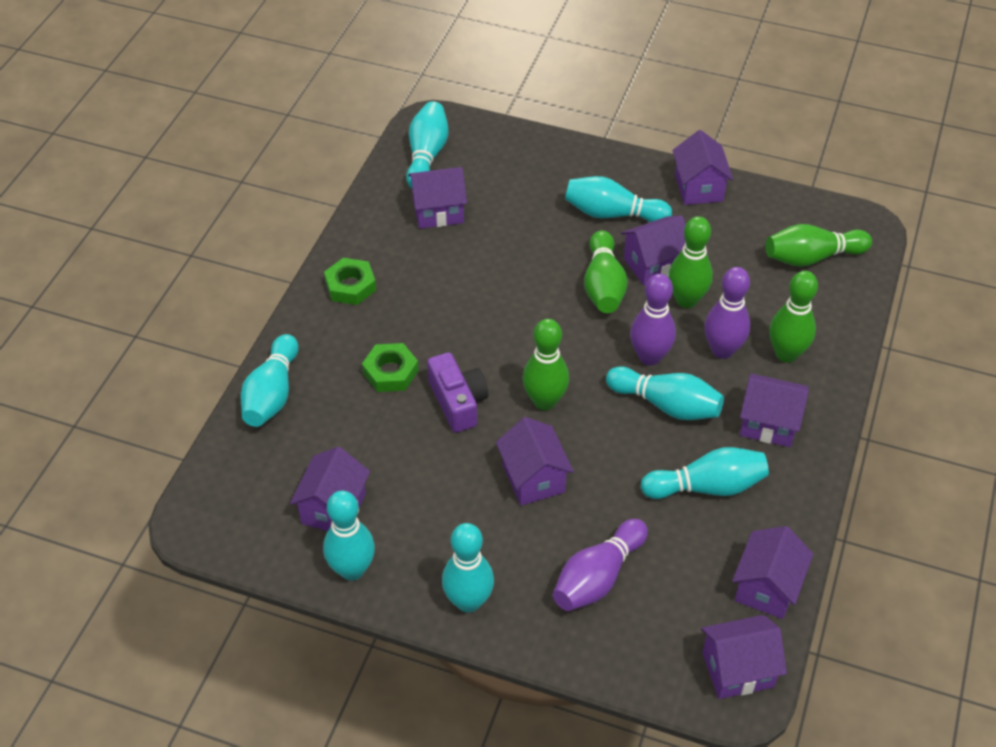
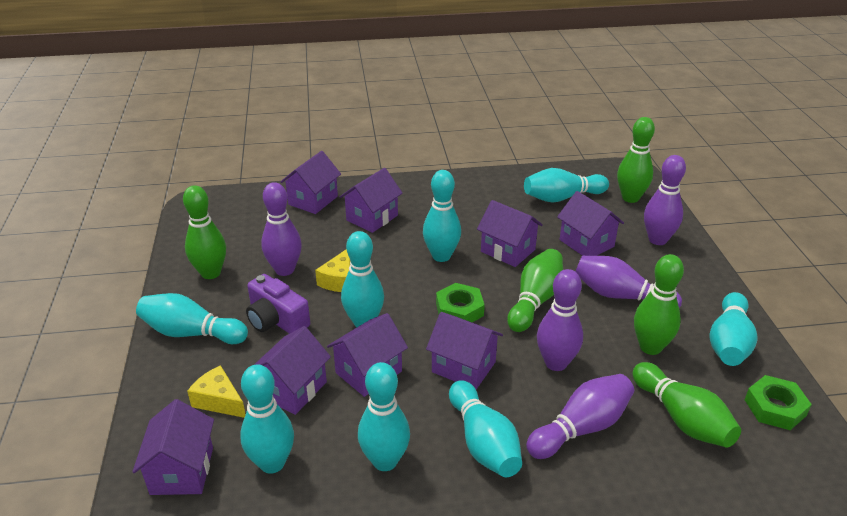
purple bowling pin: [553,519,648,611] [630,274,676,366] [704,267,750,359] = 3 -> [261,182,302,276] [526,374,634,459] [537,269,583,371] [575,256,682,308] [644,155,686,245] = 5
turquoise bowling pin: [241,334,299,427] [323,491,375,581] [406,101,448,188] [442,523,494,613] [565,176,672,222] [606,366,724,420] [641,447,769,499] = 7 -> [136,293,248,344] [240,364,294,474] [341,231,384,328] [358,362,410,471] [423,170,461,262] [449,380,522,477] [524,168,609,203] [709,292,757,366] = 8
yellow cheese: none = 0 -> [187,365,246,418] [315,249,350,292] = 2

